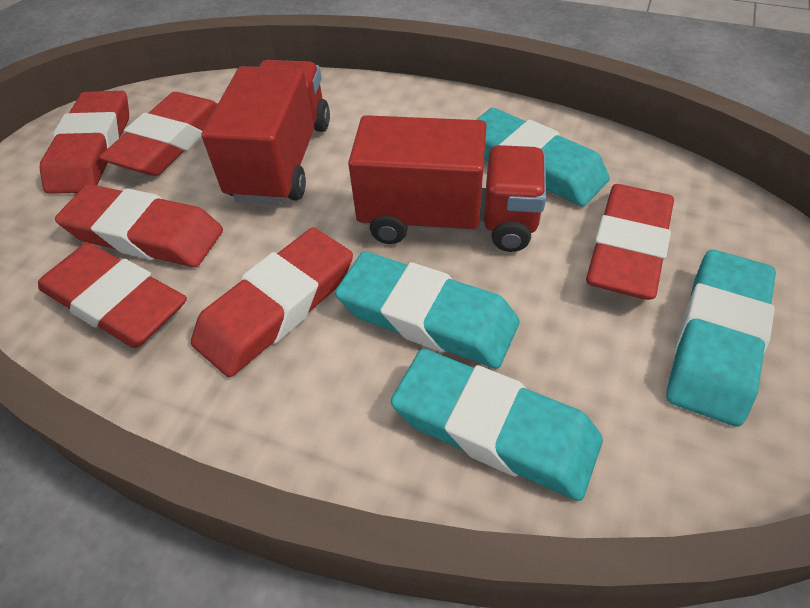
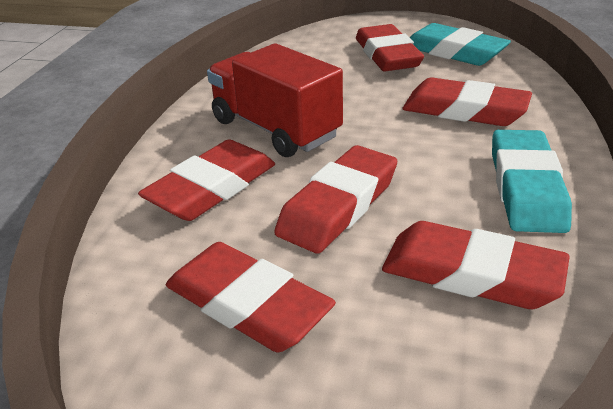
red truck: [201,60,330,205] [348,115,546,252] = 2 -> [207,43,343,157] = 1
turquoise eraser: [335,252,519,368] [391,349,603,501] [476,108,610,207] [666,250,776,427] = 4 -> [410,23,511,66] [492,130,572,233] = 2

